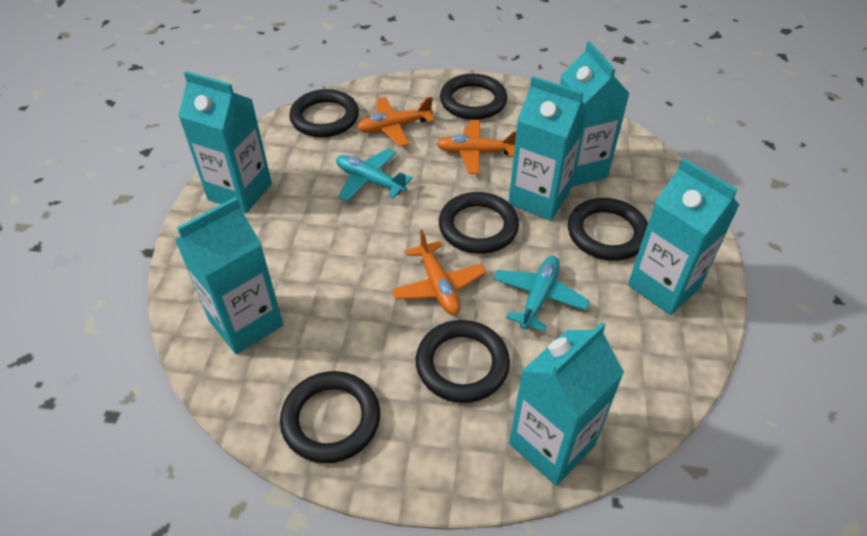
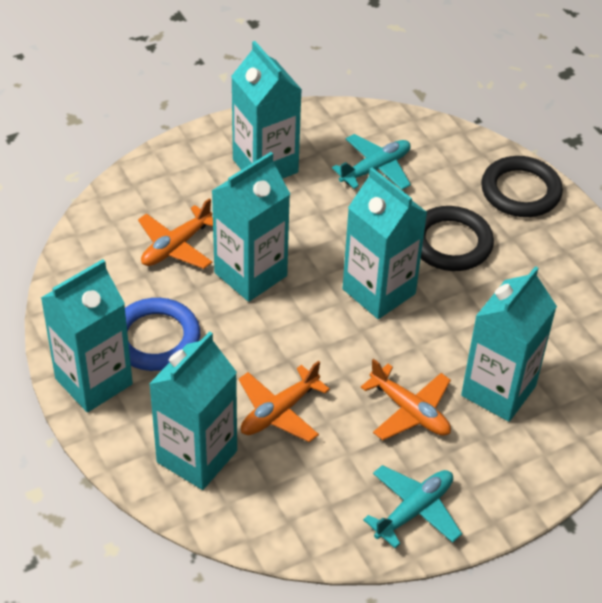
black ring: [280,371,380,463] [289,89,359,137] [416,320,510,403] [439,192,519,254] [440,73,507,120] [568,198,648,261] = 6 -> [421,206,494,271] [481,156,563,217] = 2
blue ring: none = 0 -> [125,298,200,371] = 1

